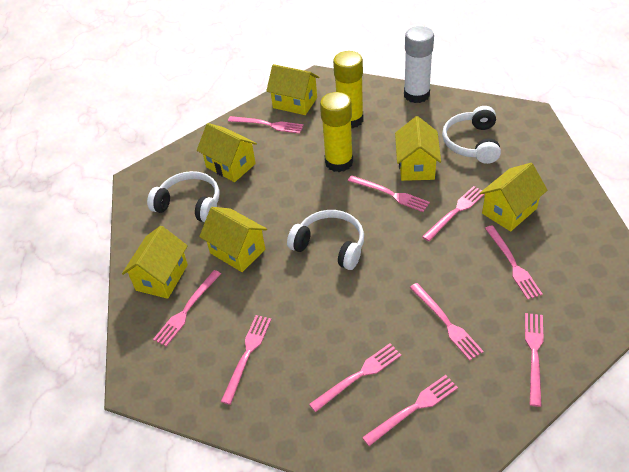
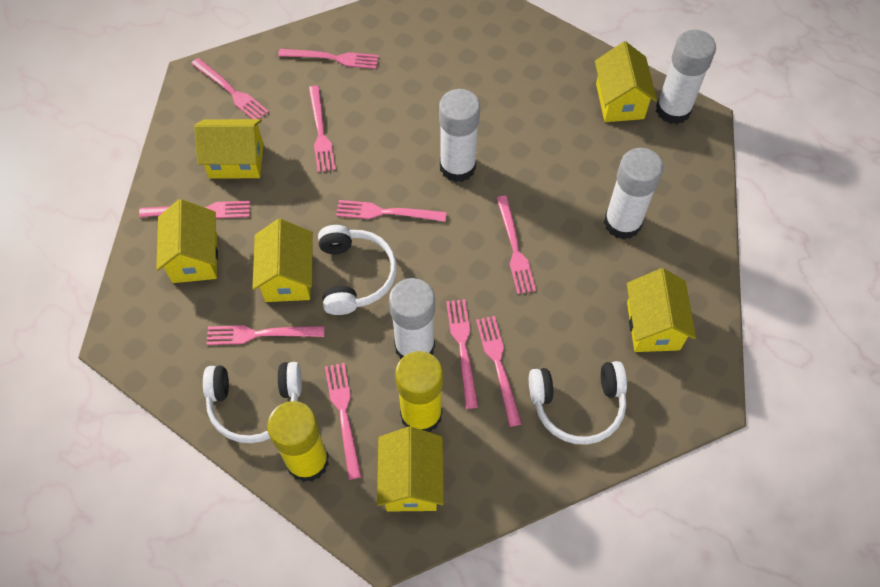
white glue stick: [404,26,434,103] = 1 -> [389,278,435,360] [439,89,480,182] [604,148,663,240] [656,30,716,124] = 4

